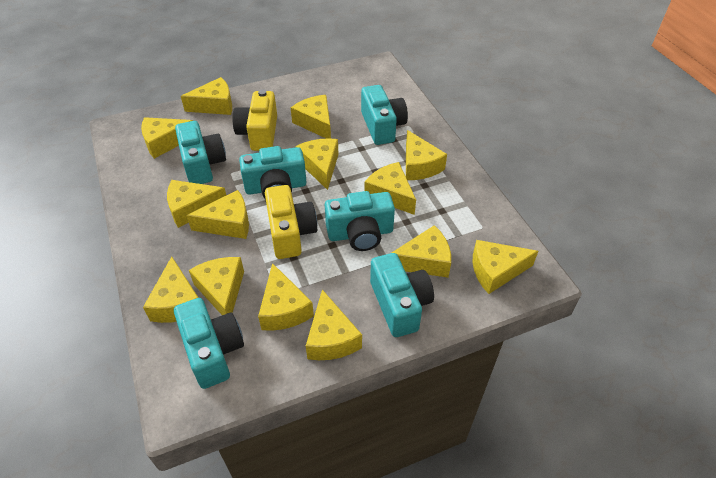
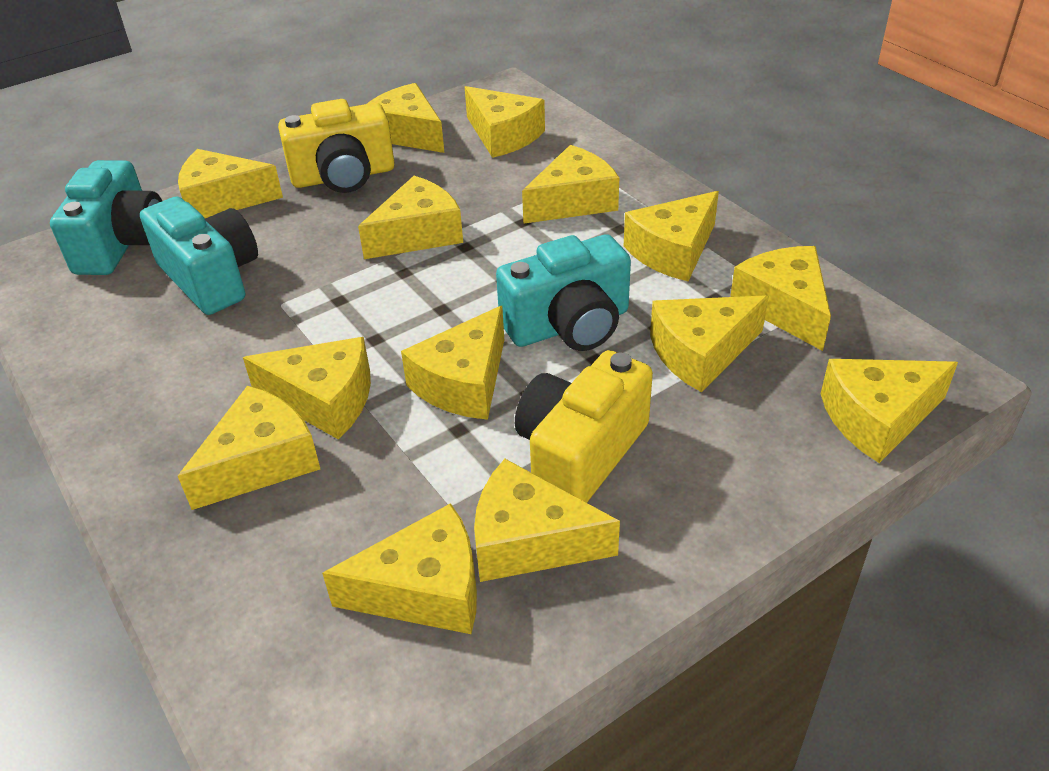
turquoise camera: [174,298,244,389] [175,121,226,184] [239,146,306,199] [325,191,395,251] [361,85,408,145] [370,253,434,337] = 6 -> [50,160,162,275] [140,197,258,315] [496,234,631,351] = 3

